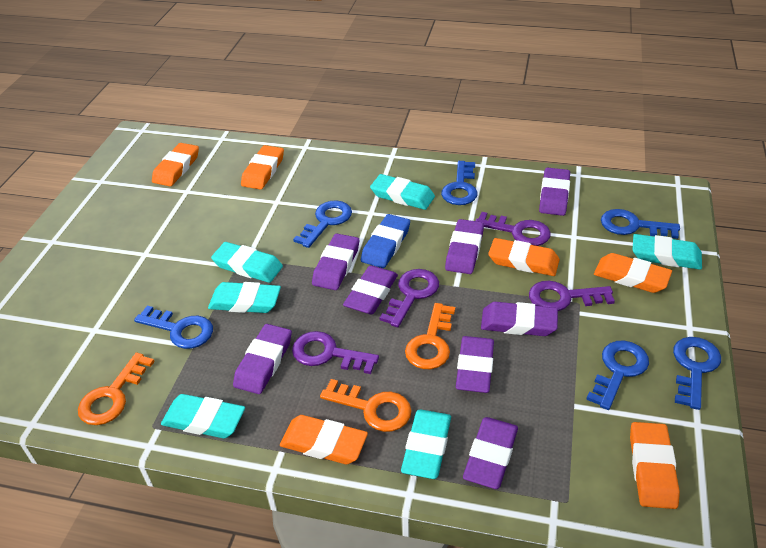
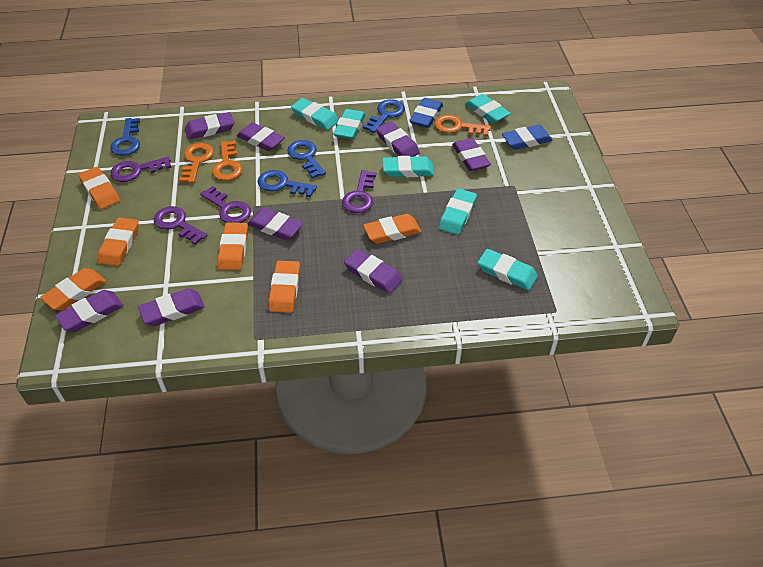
blue eraser: [361,214,410,268] = 1 -> [409,98,443,128] [502,125,553,150] = 2
blue key: [134,306,213,349] [293,200,352,248] [441,161,477,205] [586,341,649,410] [601,209,680,239] [673,337,721,410] = 6 -> [110,118,140,156] [258,170,317,197] [287,140,326,179] [363,99,405,133] = 4

